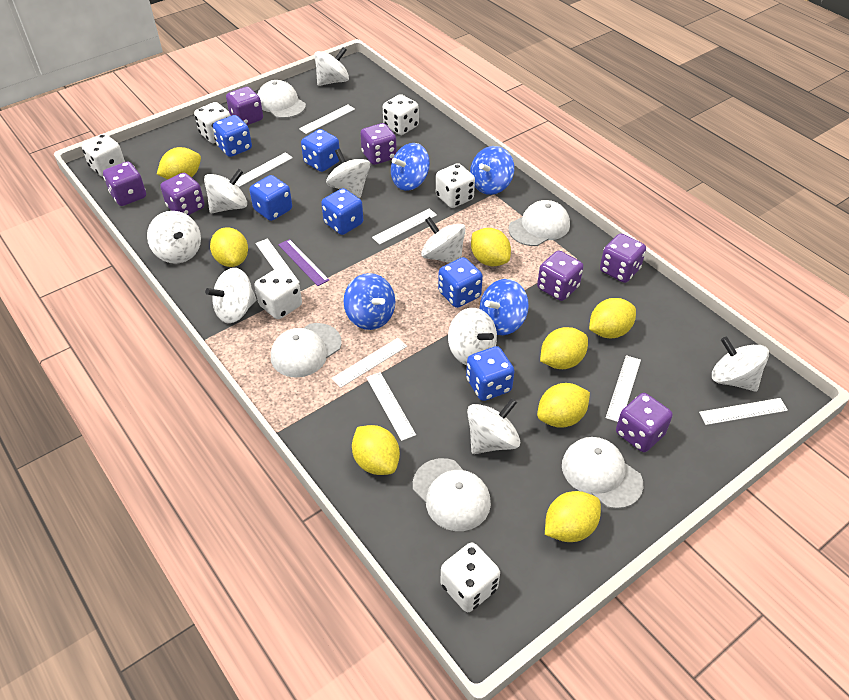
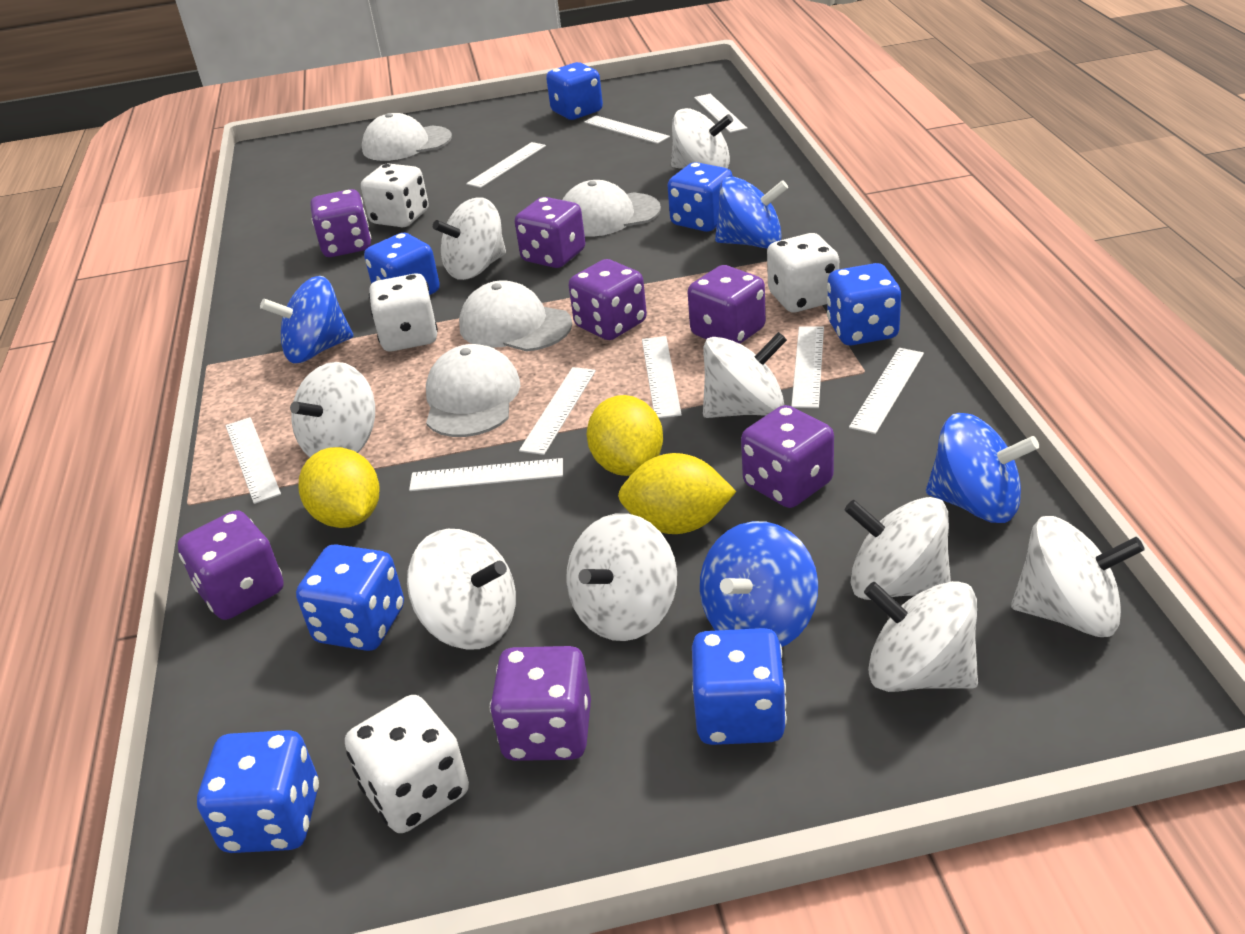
blue dice: [213,115,252,157] [249,175,292,221] [301,129,340,172] [321,188,363,235] [438,257,483,308] [466,346,515,401] = 6 -> [197,730,319,853] [296,544,404,651] [364,233,440,295] [546,62,603,120] [667,162,733,232] [692,628,787,745] [827,263,901,345] = 7
purple ruler: [278,239,329,286] = 1 -> none = 0
white cap: [257,80,306,118] [271,323,342,378] [413,458,491,531] [509,200,570,246] [562,437,643,509] = 5 -> [362,113,452,161] [426,344,520,437] [459,280,572,351] [562,180,661,237] = 4
white dice: [81,134,125,177] [194,102,231,143] [254,268,302,319] [383,94,419,135] [436,163,475,208] [440,543,500,612] = 6 -> [345,695,469,833] [361,163,429,227] [369,273,438,352] [767,233,839,312] = 4
white ruler: [235,152,293,187] [255,239,300,283] [299,105,355,134] [332,338,407,388] [366,372,416,441] [372,209,437,245] [606,355,641,422] [699,398,788,425] = 8 -> [225,417,281,504] [409,458,563,491] [466,142,546,188] [519,367,596,455] [584,115,670,144] [642,336,682,418] [694,94,747,133] [791,326,824,408] [849,348,924,434] = 9
yellow lemon: [157,147,201,179] [210,227,248,267] [352,425,400,475] [471,228,511,266] [537,383,590,428] [540,327,588,369] [545,491,601,542] [589,298,636,338] = 8 -> [299,447,380,528] [587,395,663,476] [618,453,736,534] = 3

